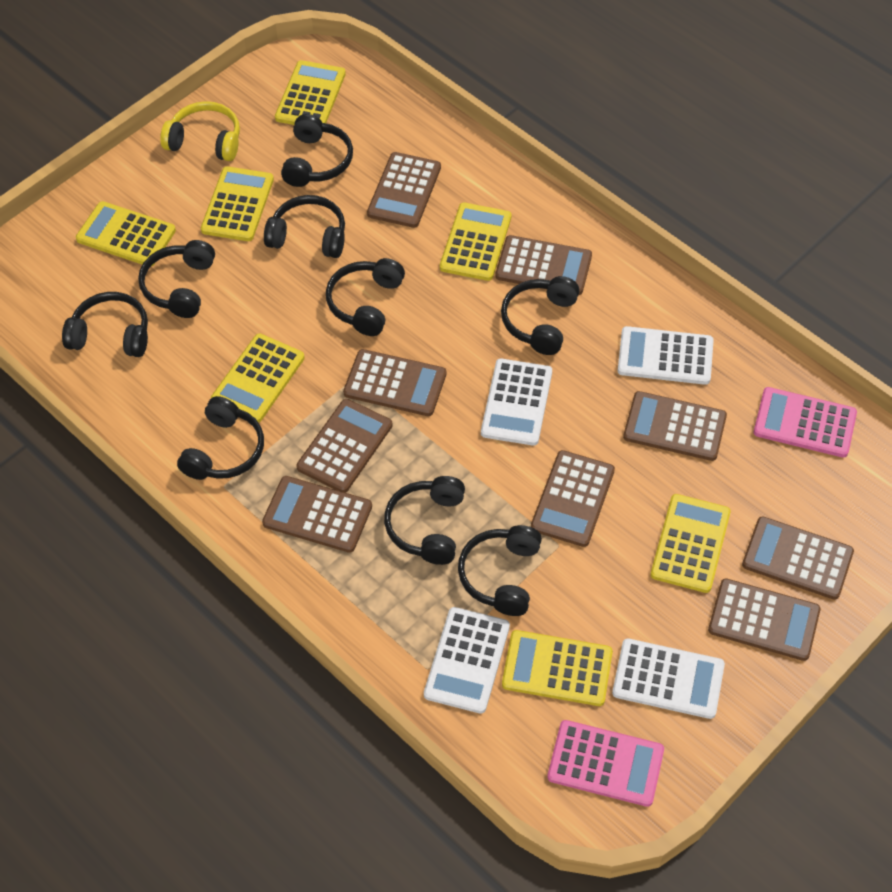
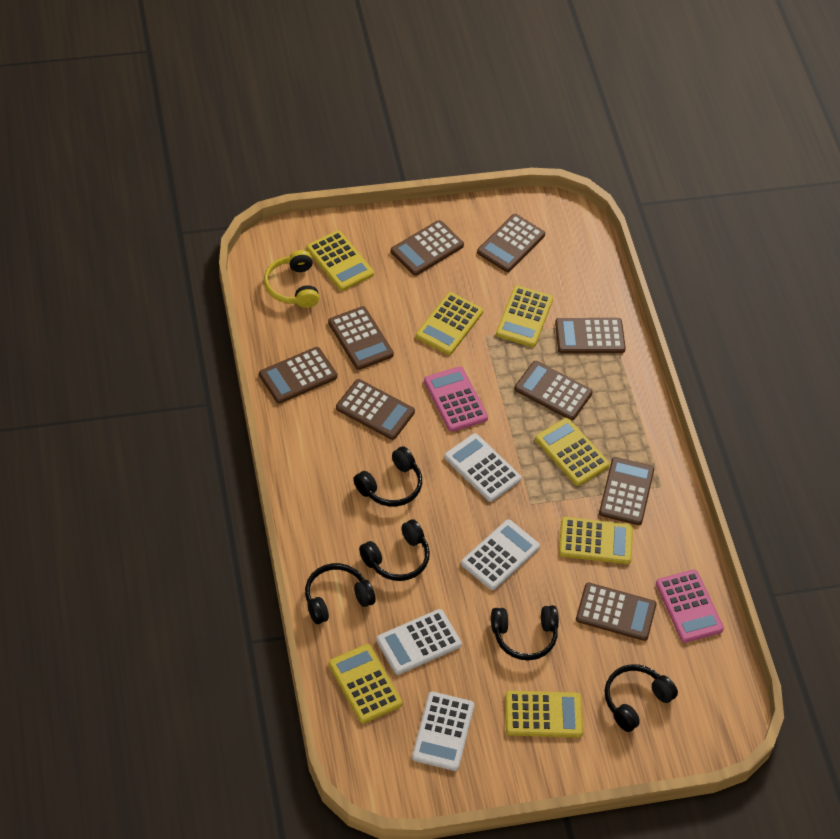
black headphones: [62,292,148,357] [138,240,215,318] [177,396,264,480] [264,195,345,258] [281,114,353,187] [326,258,405,336] [384,476,465,565] [458,525,542,616] [501,276,580,355] = 9 -> [305,563,376,624] [353,446,422,507] [359,519,430,581] [491,605,559,660] [605,664,678,732] = 5

